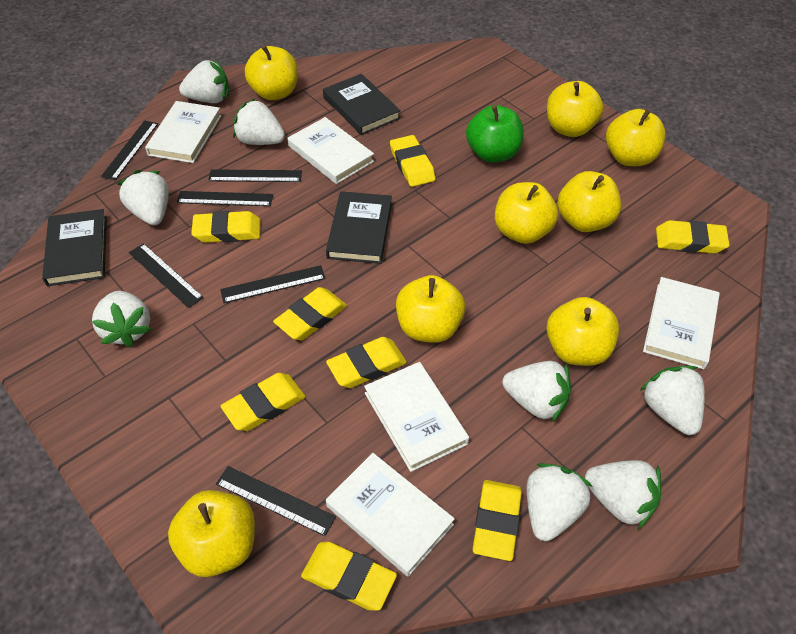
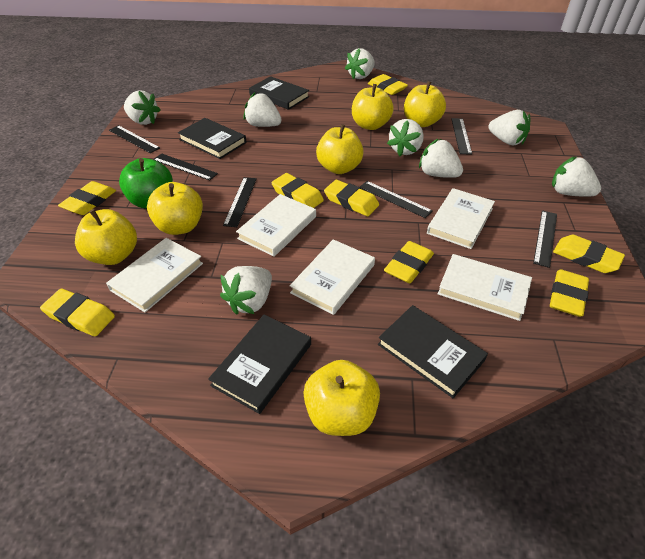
black book: [42,209,107,286] [323,74,401,135] [326,191,392,264] = 3 -> [178,118,247,159] [208,314,311,414] [249,76,309,110] [378,305,488,398] = 4
yellow apple: [168,490,255,577] [245,45,298,100] [396,275,466,343] [495,182,558,244] [546,297,619,366] [547,81,603,137] [557,171,621,232] [606,109,666,166] = 8 -> [75,209,137,265] [147,182,203,235] [303,360,380,436] [316,124,364,174] [352,84,394,130] [404,81,446,127] = 6

